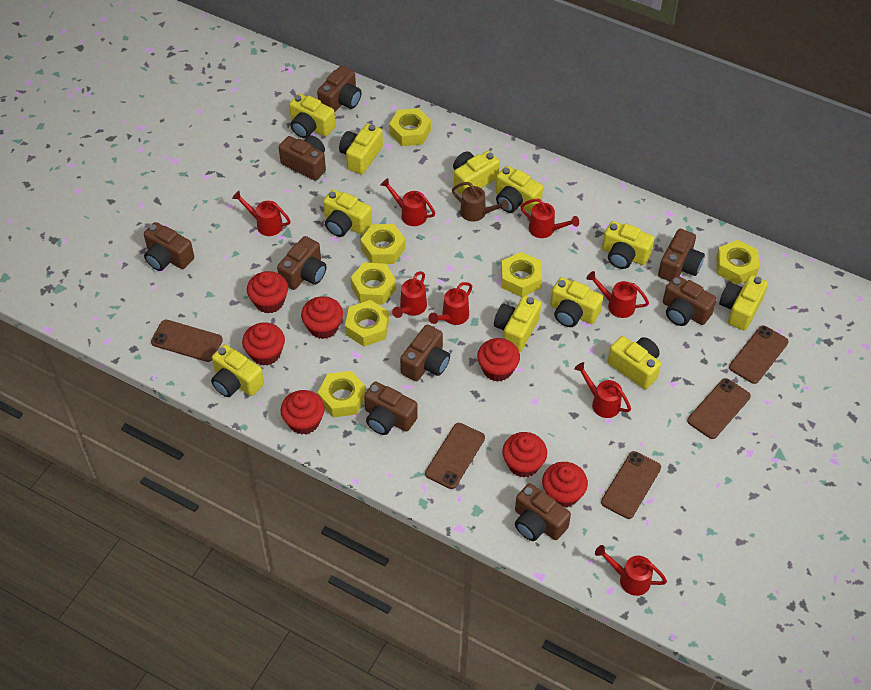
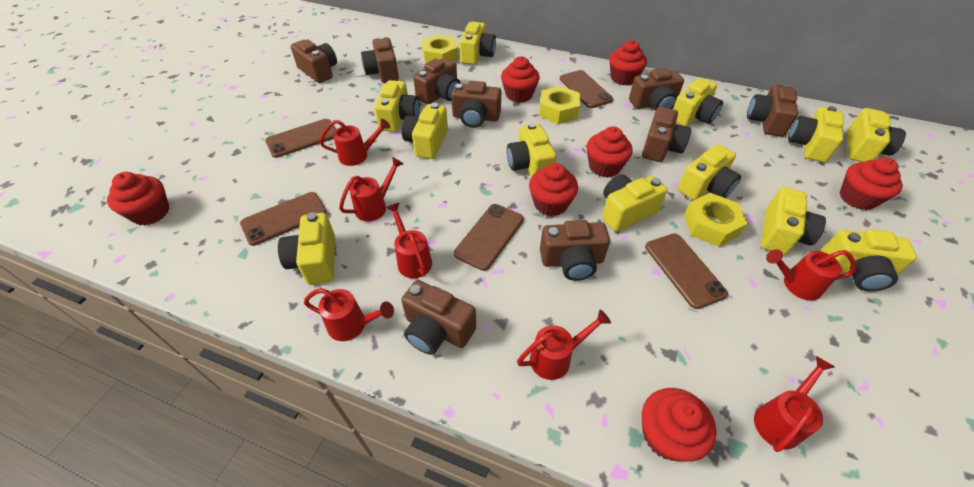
brown watering can: [452,182,509,222] = 1 -> none = 0
red watering can: [232,191,291,236] [381,178,435,226] [392,271,427,318] [428,282,472,325] [520,199,579,238] [574,362,631,418] [586,271,649,318] [595,545,667,596] = 8 -> [304,288,394,341] [319,119,390,166] [339,157,403,221] [386,203,432,278] [517,310,611,380] [754,356,835,452] [766,249,856,300] = 7
yellow camera: [211,344,264,397] [289,94,335,138] [323,189,372,237] [339,124,383,174] [453,151,500,195] [494,295,541,352] [496,166,543,213] [550,277,603,327] [602,221,654,269] [608,336,661,389] [719,275,768,331] = 11 -> [278,212,335,285] [374,80,420,132] [402,103,448,159] [460,22,496,65] [507,122,556,177] [602,175,667,232] [673,78,723,126] [678,144,741,200] [761,187,826,255] [788,106,844,162] [821,229,917,291] [847,108,906,162] = 12
yellow nut: [318,371,366,417] [345,300,389,346] [350,263,396,305] [360,224,406,264] [389,108,431,146] [501,252,542,297] [716,240,759,284] = 7 -> [422,35,458,63] [539,86,580,124] [684,193,748,247] = 3

